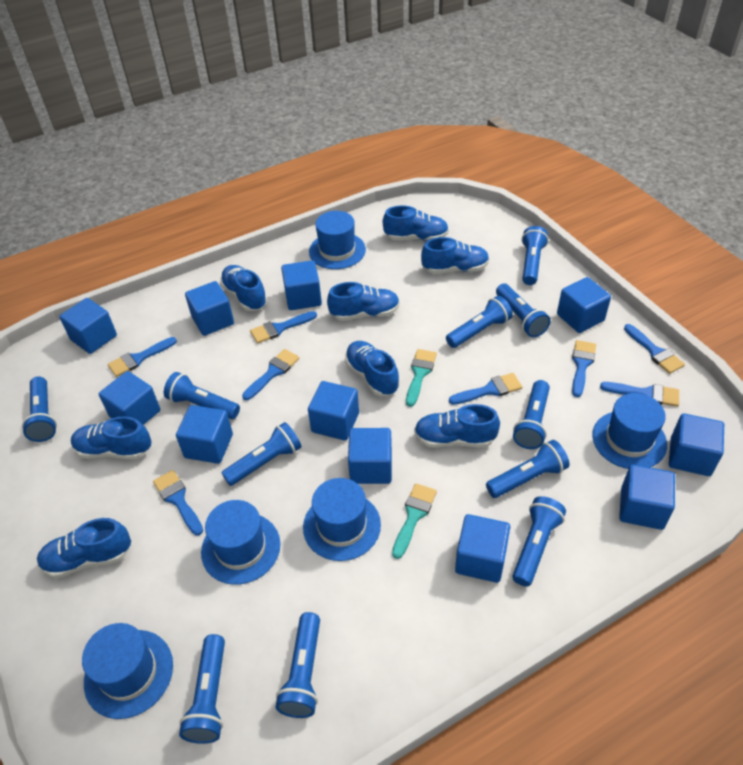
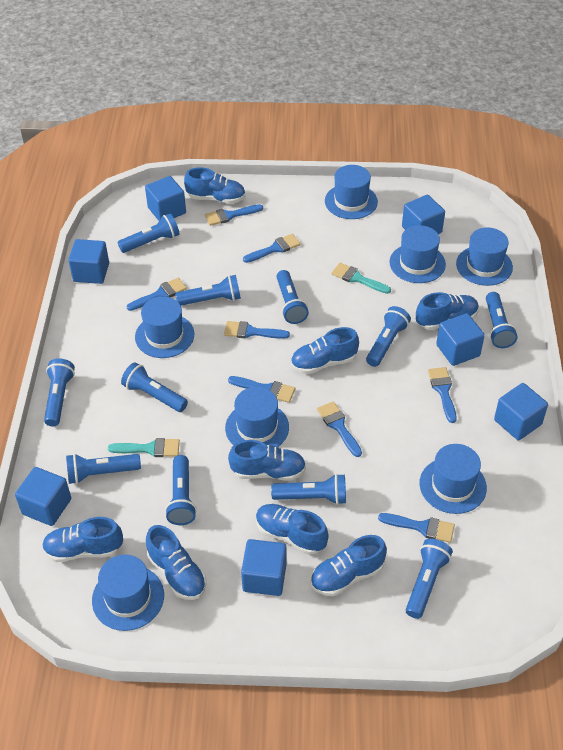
blue cube: [59,298,117,354] [99,371,160,425] [176,405,233,464] [185,281,234,336] [281,260,322,310] [308,381,359,440] [348,428,392,484] [455,514,510,583] [557,277,611,333] [619,464,675,530] [669,413,724,476] = 11 -> [15,467,71,526] [68,239,109,284] [145,176,186,221] [241,539,287,596] [402,195,445,234] [436,313,485,366] [494,383,548,441] = 7
blue hat: [82,623,173,719] [201,500,280,585] [303,478,381,561] [309,211,366,269] [592,393,667,469] = 5 -> [92,555,164,631] [135,296,194,358] [225,387,289,447] [325,165,378,219] [390,225,446,283] [419,444,487,514] [456,228,513,286] = 7

